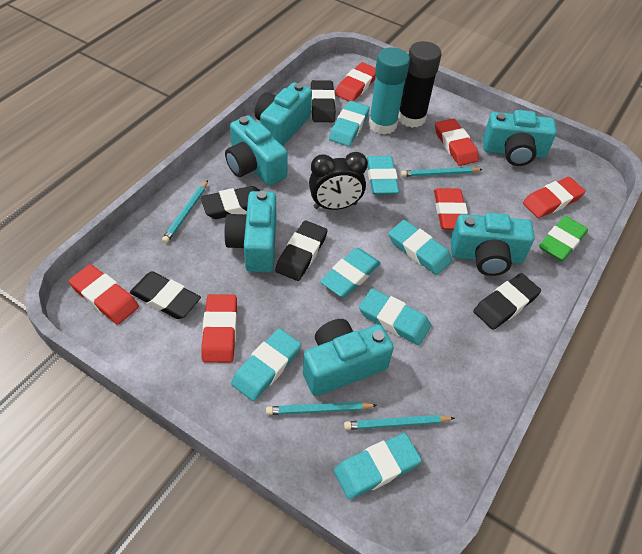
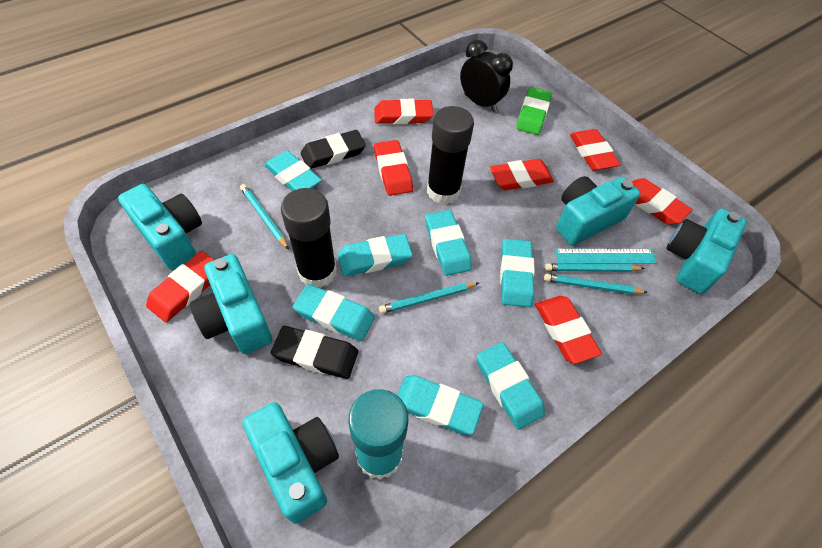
black eraser: [130,271,201,319] [201,186,261,219] [275,221,327,281] [311,80,336,122] [473,273,541,330] = 5 -> [271,326,358,379] [301,130,366,169] = 2
black glue stick: [398,41,442,128] = 1 -> [281,188,337,288] [427,106,474,204] = 2
red eraser: [69,264,139,325] [201,294,237,363] [335,62,376,101] [434,188,468,230] [435,119,479,166] [523,177,585,218] = 6 -> [146,251,214,322] [374,99,434,124] [374,140,413,196] [490,159,554,191] [535,296,602,364] [570,129,621,171] [632,178,693,225] = 7
turquoise camera: [224,191,276,272] [225,115,288,186] [255,82,312,146] [303,319,394,396] [450,213,535,276] [483,110,557,166] = 6 -> [118,184,202,270] [190,254,272,354] [242,402,339,524] [556,176,641,246] [667,209,747,294] = 5
turquoise ruler: none = 0 -> [555,249,657,264] = 1

